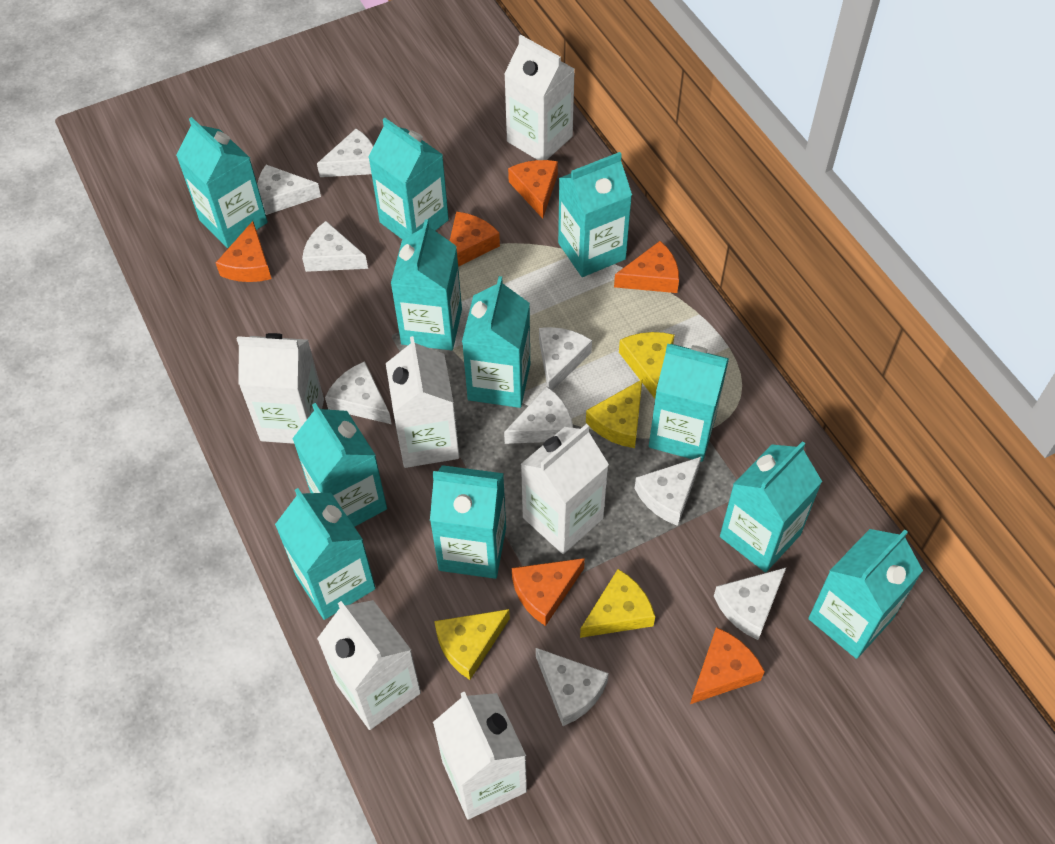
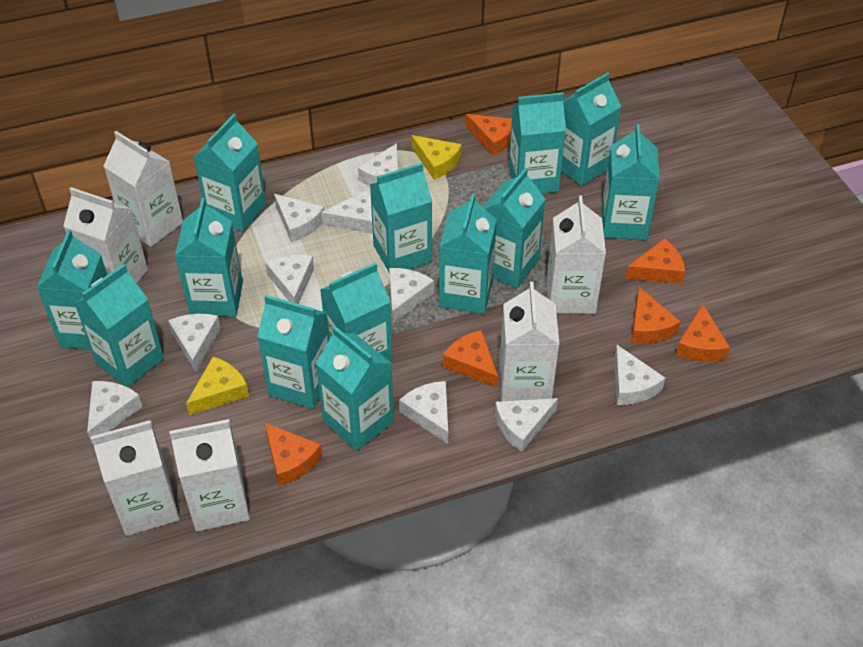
turquoise carton: [176,117,268,248] [275,488,376,620] [292,403,387,527] [368,118,449,240] [391,219,462,350] [430,465,506,579] [462,276,530,408] [558,152,632,277] [649,344,729,462] [720,441,822,572] [808,529,923,659] = 11 -> [37,230,107,349] [74,264,164,387] [175,198,243,317] [194,114,266,232] [257,295,330,409] [316,326,394,451] [320,262,392,362] [370,163,432,272] [439,193,497,314] [483,168,546,288] [509,93,566,194] [561,73,621,186] [601,124,660,240] = 13
white cheese: [257,165,321,215] [302,221,368,272] [317,129,373,177] [325,361,391,424] [504,387,573,444] [536,648,609,726] [539,327,592,391] [635,457,701,526] [714,568,786,640] = 9 -> [87,381,143,444] [168,314,221,372] [265,255,314,304] [274,194,324,242] [321,190,373,234] [358,143,398,186] [389,268,434,323] [399,381,448,444] [495,398,558,452] [614,345,665,405] = 10
yellow cheese: [434,609,510,680] [580,569,655,638] [586,380,642,448] [619,332,675,399] = 4 -> [186,357,249,415] [412,135,462,180] = 2

